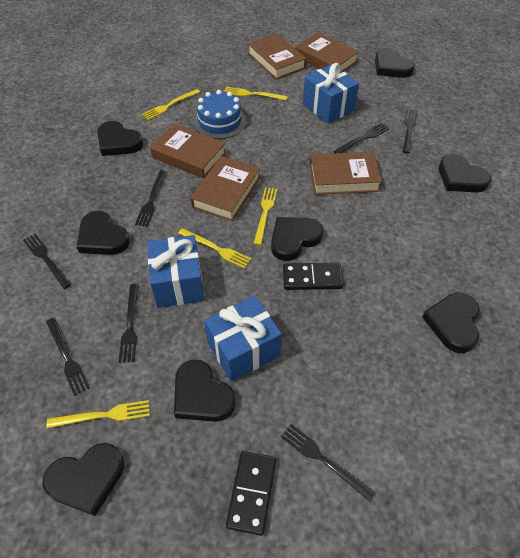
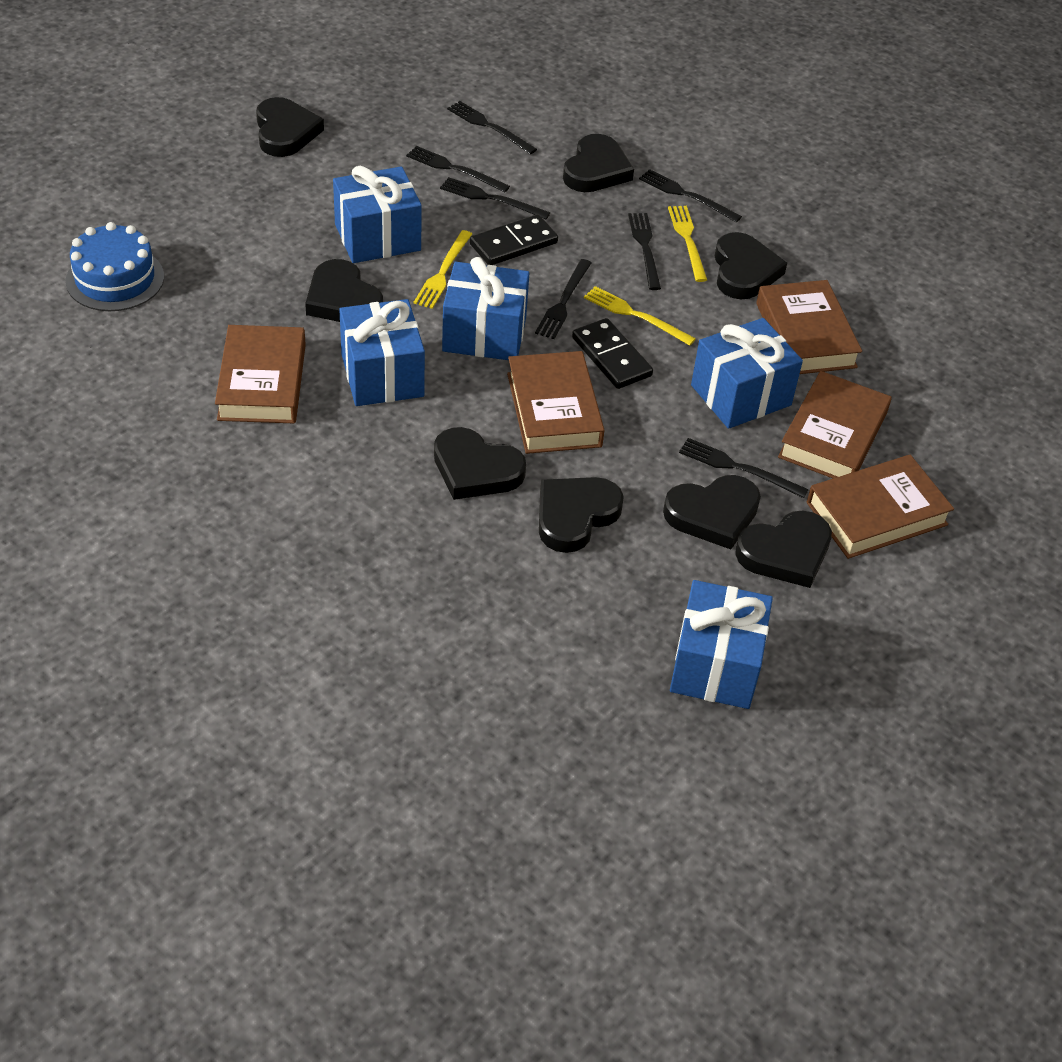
blue gift: [147,235,204,308] [204,296,282,382] [303,63,359,124] = 3 -> [333,166,422,263] [339,299,425,406] [442,257,529,360] [670,580,773,709] [691,318,803,429] = 5
yellow fork: [47,400,150,428] [142,89,200,120] [178,228,251,269] [225,87,288,101] [254,187,277,246] = 5 -> [413,230,472,309] [584,286,696,346] [668,206,707,282] = 3

